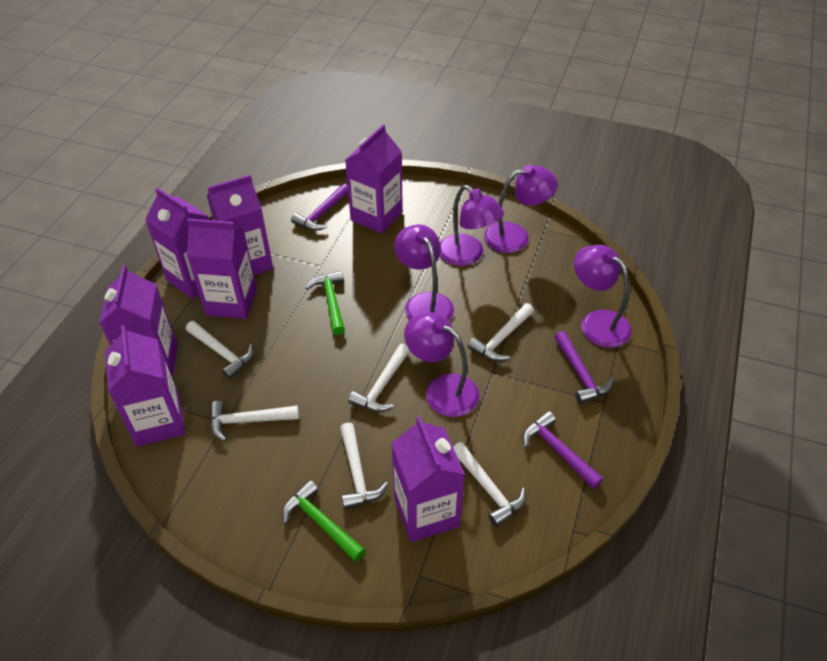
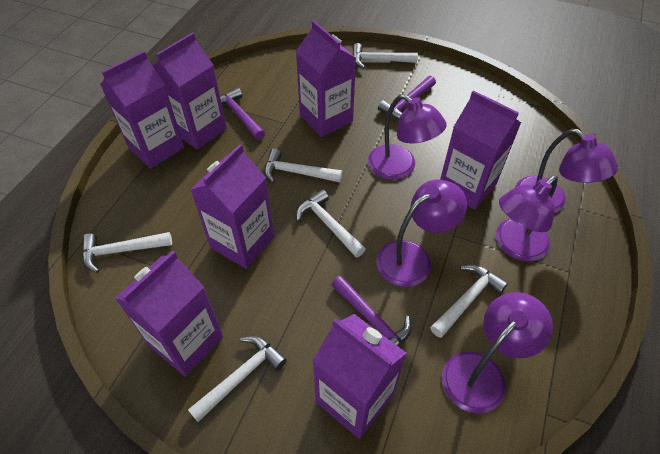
green hammer: [282,480,365,562] [306,270,345,335] = 2 -> none = 0

